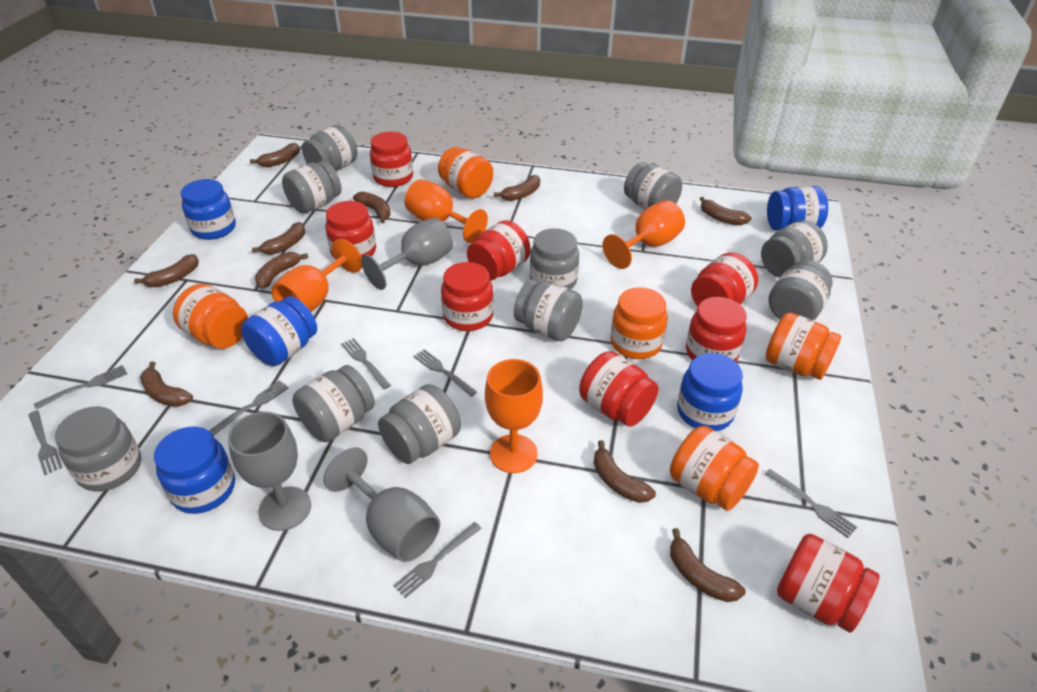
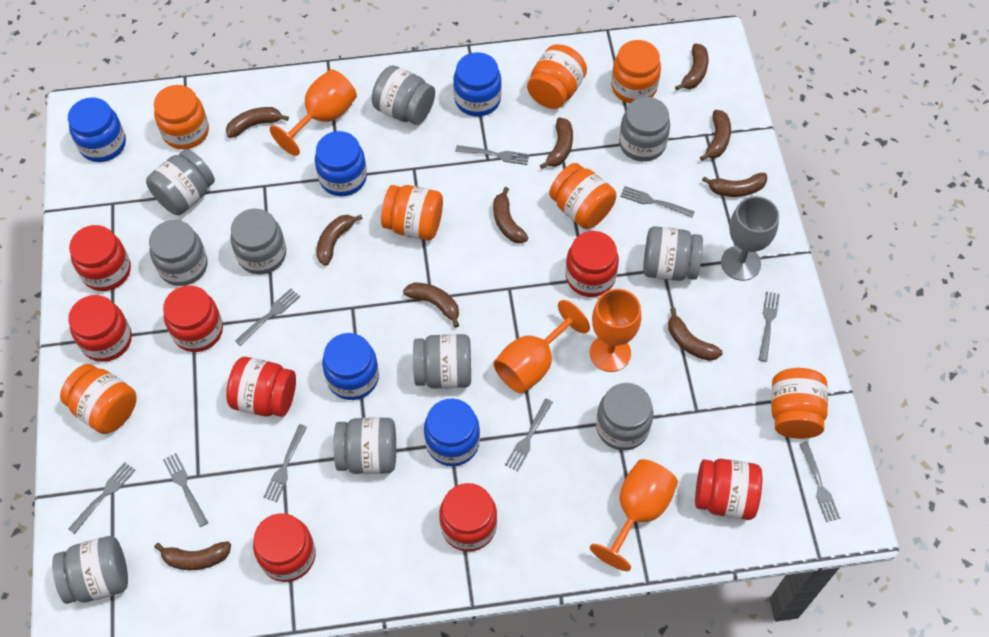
grey fork: [28,410,62,475] [34,365,127,409] [209,380,289,436] [341,338,391,389] [393,522,482,598] [413,349,477,397] [765,469,857,538] = 7 -> [68,462,135,534] [163,453,208,527] [235,289,300,346] [263,424,307,502] [456,145,529,165] [505,399,553,471] [620,186,695,217] [759,291,780,362] [800,442,840,522] = 9
grey goblet: [228,412,311,531] [323,447,440,562] [361,218,453,290] = 3 -> [721,196,779,281] = 1
orange jar: [173,284,248,349] [438,147,493,198] [611,287,667,359] [670,426,759,511] [765,312,841,380] = 5 -> [60,364,136,434] [154,85,209,149] [381,185,443,240] [527,44,587,109] [549,163,616,229] [611,40,661,103] [771,368,828,439] = 7

